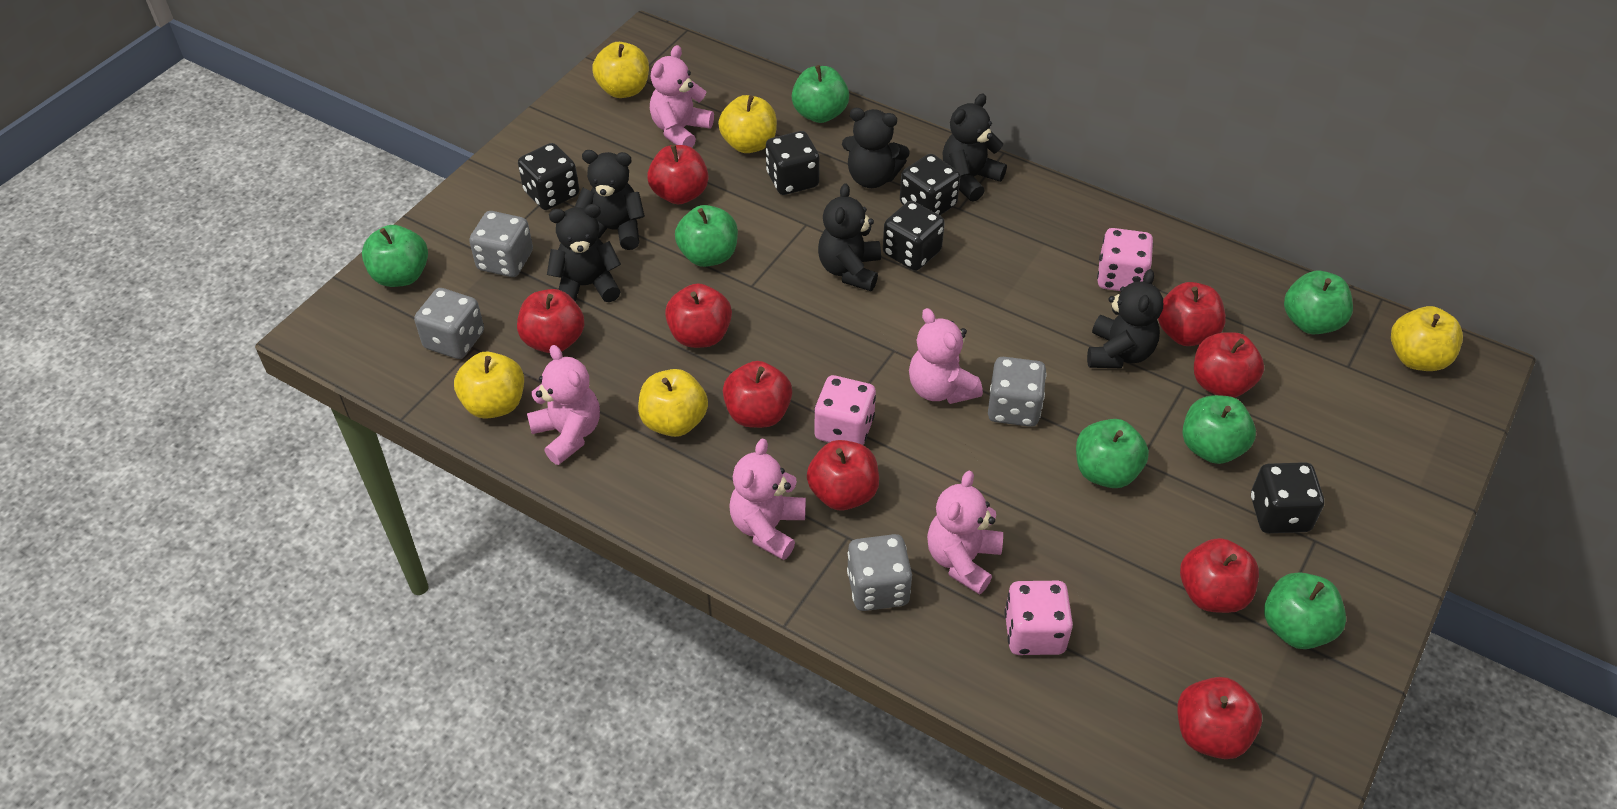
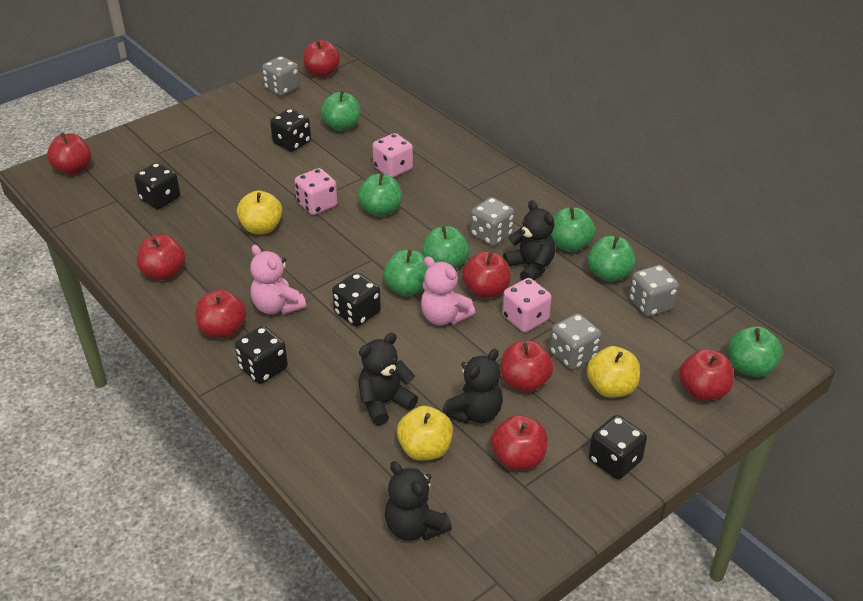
black teddy bear: [547,204,621,302] [575,150,645,250] [818,183,881,291] [842,108,910,188] [942,94,1007,202] [1087,269,1163,368] = 6 -> [358,333,418,425] [385,461,452,541] [442,349,503,424] [503,200,555,280] = 4
pink teddy bear: [527,345,600,465] [650,45,714,148] [729,439,806,560] [909,308,983,404] [927,471,1003,595] = 5 -> [250,245,306,315] [421,256,475,325] = 2
red apple: [517,289,584,353] [647,145,709,204] [665,283,732,348] [723,361,792,428] [807,440,879,511] [1158,282,1226,346] [1177,677,1262,759] [1180,538,1259,613] [1194,332,1264,398] = 9 -> [47,132,91,175] [137,234,185,280] [195,289,246,338] [303,40,340,77] [462,252,510,298] [491,415,548,470] [501,341,554,392] [679,349,734,401] = 8
yellow apple: [454,351,524,419] [592,42,649,98] [638,369,708,437] [718,95,777,153] [1391,306,1463,371] = 5 -> [237,190,282,234] [397,406,453,460] [587,346,640,398] = 3

